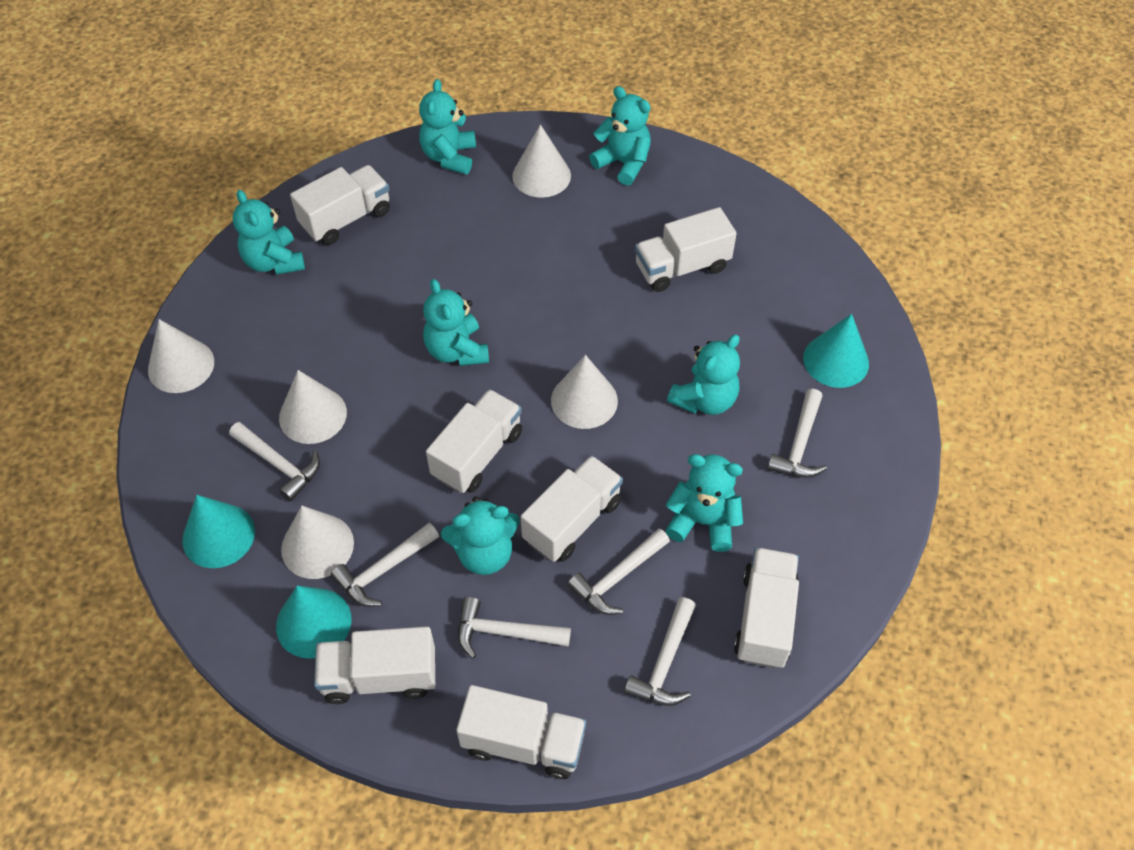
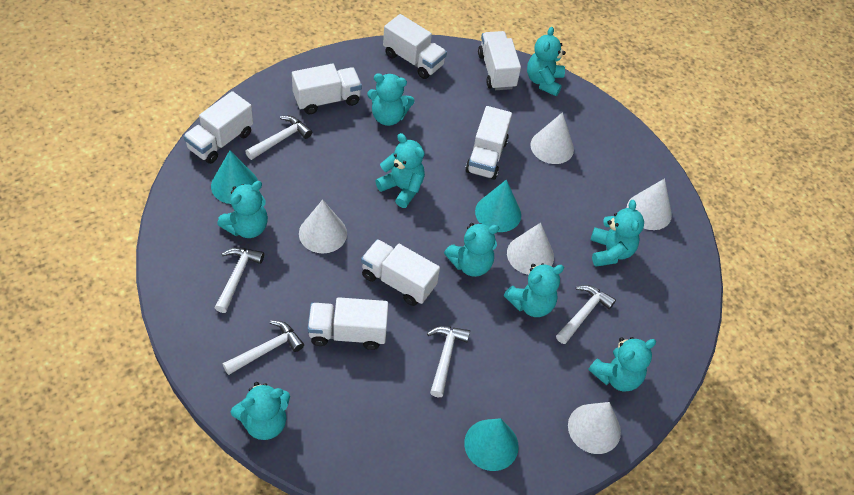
turquoise teddy bear: [233,190,305,275] [419,79,476,175] [423,279,489,366] [441,497,520,575] [589,86,651,186] [665,454,743,552] [667,335,740,415] = 7 -> [217,181,268,238] [231,382,290,440] [367,73,414,126] [376,133,425,208] [444,223,499,277] [504,263,564,317] [527,27,566,96] [588,337,656,392] [591,200,644,267] = 9
white hammer: [229,422,320,501] [330,523,439,607] [458,597,571,659] [567,529,670,615] [624,597,696,706] [767,389,827,478] = 6 -> [215,247,264,313] [223,320,304,375] [245,116,312,160] [427,326,470,397] [556,285,616,344] = 5

